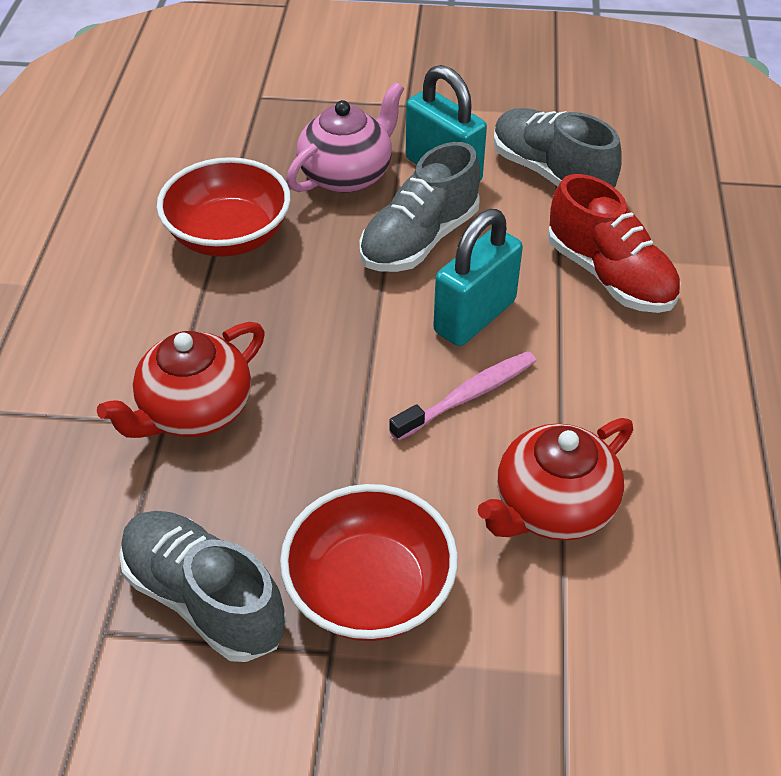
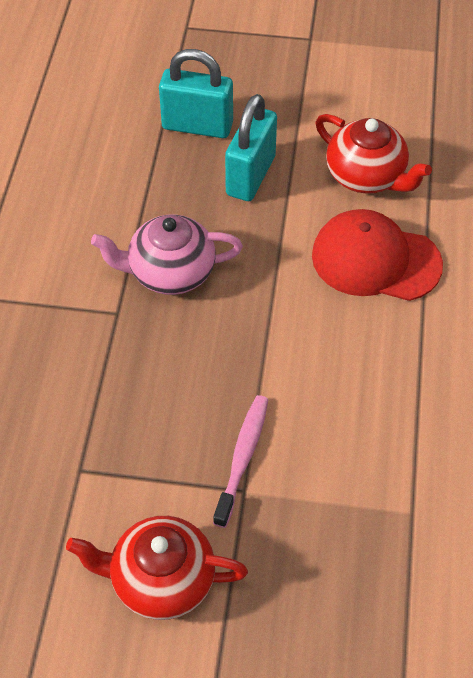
grey shoe: [119,511,286,662] [359,142,480,272] [493,108,622,187] = 3 -> none = 0
red bowl: [157,157,291,257] [280,484,458,641] = 2 -> none = 0
red cap: none = 0 -> [312,209,443,301] = 1
red shoe: [548,174,681,313] = 1 -> none = 0

